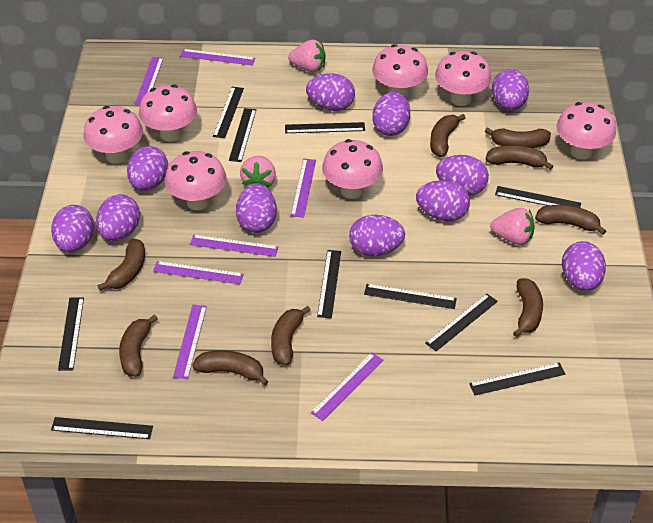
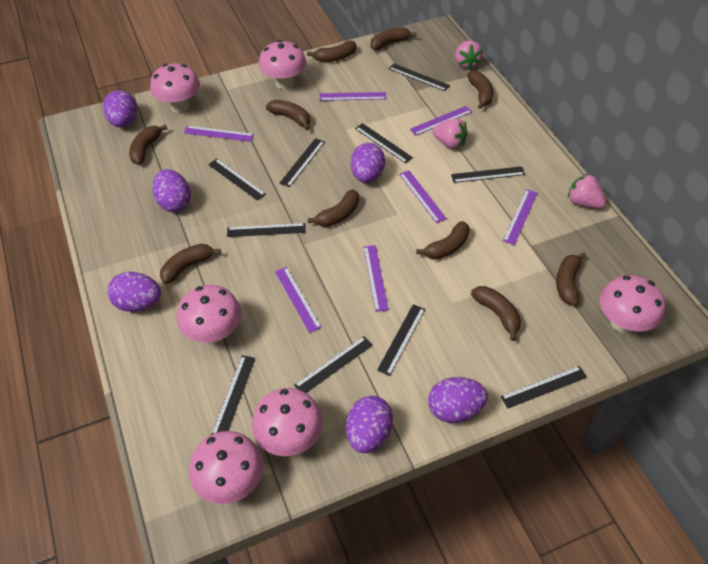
brown banana: [98,239,145,290] [119,315,158,376] [192,350,269,386] [271,306,311,365] [430,114,466,157] [485,127,551,148] [485,145,553,170] [513,278,543,337] [535,205,606,235] = 9 -> [129,125,167,165] [160,244,221,284] [266,100,310,131] [307,41,357,62] [308,189,359,227] [370,27,417,50] [416,221,470,259] [467,71,493,109] [471,286,521,341] [556,252,586,306] = 10
pink mushroom: [83,106,143,164] [139,85,197,142] [165,151,227,210] [322,139,383,199] [372,44,428,98] [435,51,491,106] [556,102,616,159] = 7 -> [150,63,200,113] [177,285,241,343] [189,431,263,504] [252,388,323,456] [259,40,306,89] [600,275,666,333] = 6
purple egg: [51,205,94,252] [96,194,140,241] [127,146,168,191] [236,183,277,233] [306,73,355,111] [349,215,405,256] [372,91,410,136] [416,180,470,221] [436,155,489,195] [492,69,529,110] [562,241,606,291] = 11 -> [103,90,137,127] [107,272,161,312] [152,169,191,212] [346,396,393,453] [350,143,385,183] [428,377,488,423] = 6

